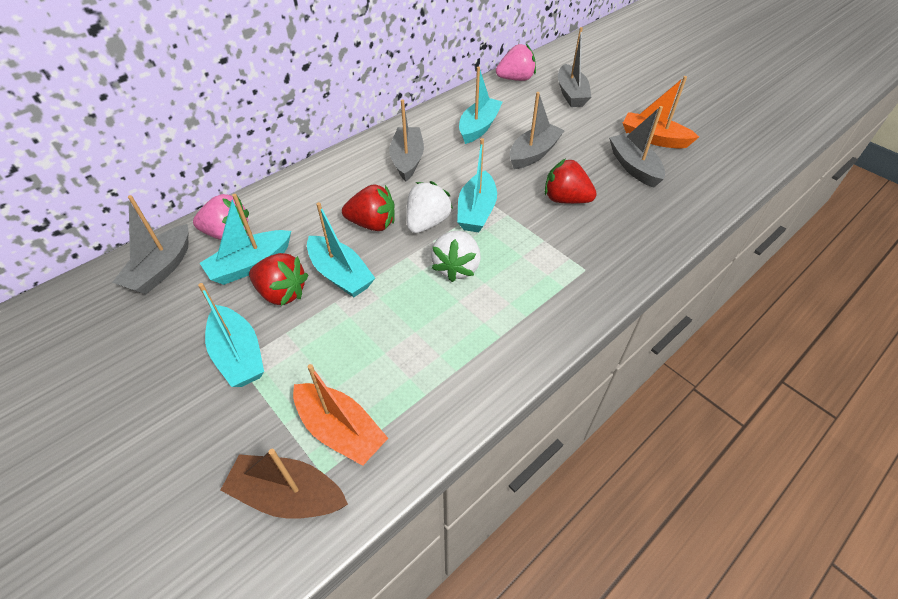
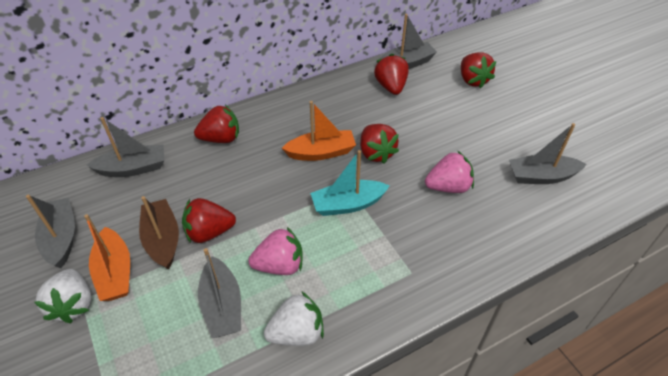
red strawberry: [249,253,308,306] [342,184,395,231] [545,159,597,204] = 3 -> [182,198,236,243] [194,105,239,143] [360,124,399,164] [374,54,409,95] [461,52,496,88] = 5
turquoise boat: [198,283,264,387] [200,194,291,285] [307,202,375,297] [457,138,497,232] [459,67,503,144] = 5 -> [310,150,390,216] = 1

